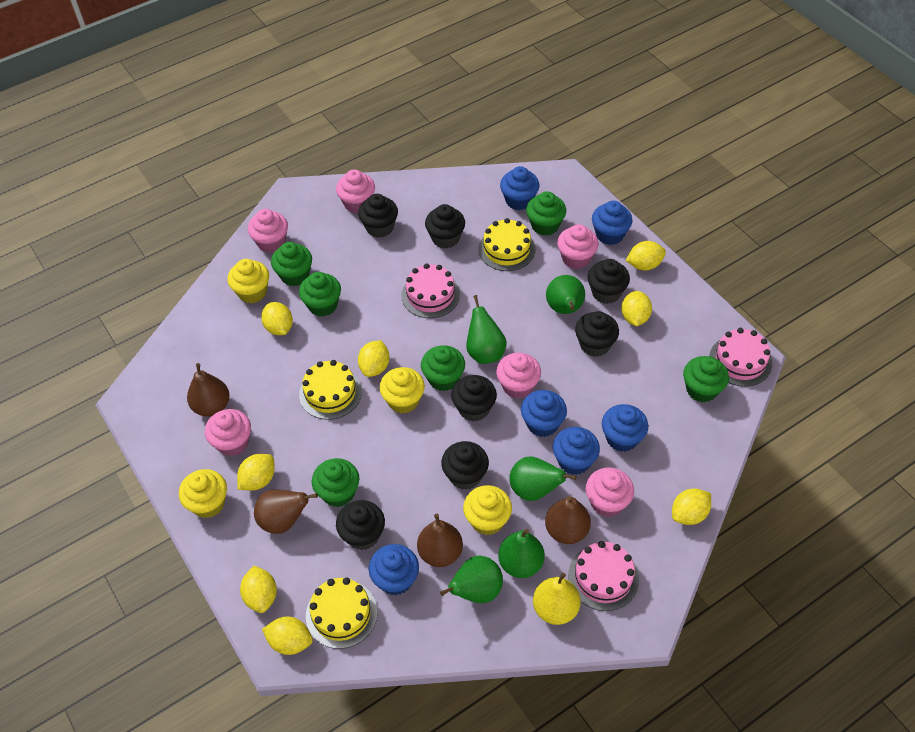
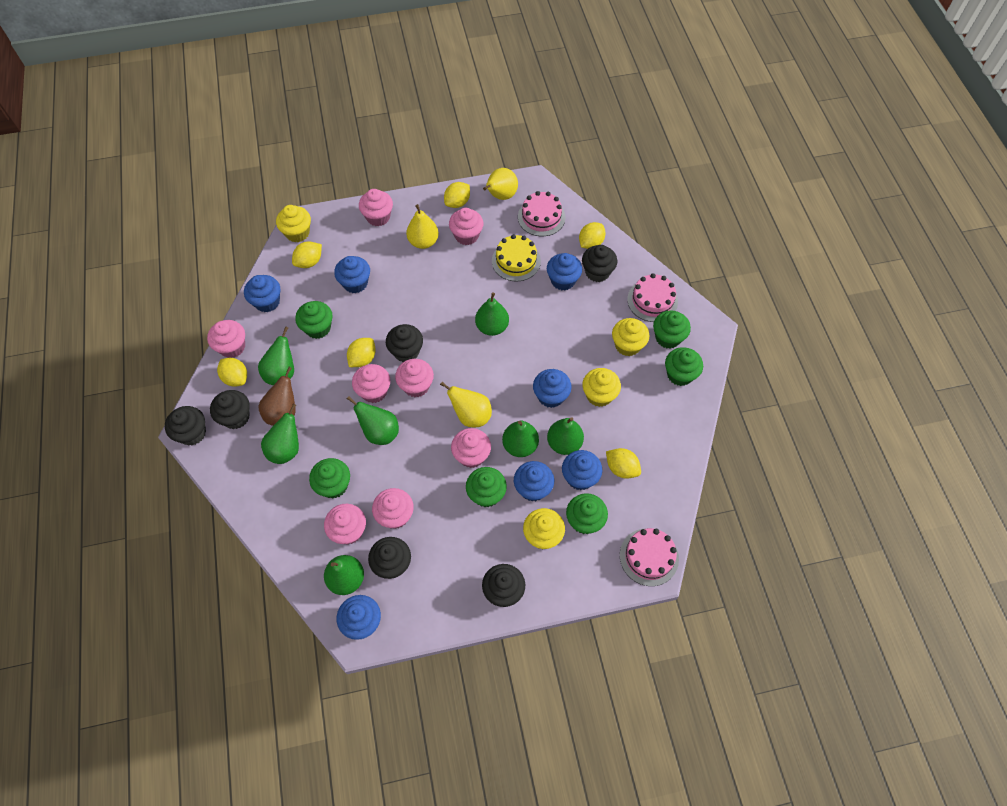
black cupcake: [336,500,385,550] [358,194,398,238] [425,204,465,249] [441,441,489,490] [451,375,497,422] [575,311,619,357] [588,259,630,304] = 7 -> [165,406,206,446] [210,390,250,429] [368,537,411,579] [386,324,423,362] [482,564,525,607] [582,245,617,282] = 6
blue cupcake: [369,544,419,595] [500,166,539,210] [521,390,567,437] [553,427,600,475] [592,201,633,245] [602,404,648,452] = 6 -> [244,275,280,312] [334,256,370,293] [337,595,381,640] [514,461,554,501] [533,369,572,408] [547,253,582,291] [562,450,602,490] = 7
brown pear: [187,363,230,417] [254,489,318,534] [417,514,463,567] [545,496,591,544] = 4 -> [259,367,296,426] = 1
green pear: [440,556,503,603] [466,295,507,364] [498,529,545,578] [509,457,576,501] [546,275,585,314] = 5 -> [258,326,294,385] [261,404,299,464] [324,555,364,595] [347,396,399,445] [475,292,509,336] [502,420,539,457] [547,417,584,455] = 7
pink cupcake: [205,409,251,456] [248,209,288,253] [336,169,375,213] [496,353,541,399] [557,224,599,269] [586,467,634,517] = 6 -> [207,320,245,358] [324,504,366,545] [352,364,391,403] [359,189,393,226] [372,488,414,529] [395,359,434,397] [449,208,483,245] [451,428,491,468] = 8
yellow cake: [299,360,362,420] [306,577,377,649] [479,218,535,271] = 3 -> [492,234,541,282] = 1
yellow lemon: [237,454,275,491] [240,566,277,613] [261,302,293,335] [262,617,313,655] [358,340,390,377] [621,291,652,326] [626,241,666,270] [672,488,711,525] = 8 -> [217,358,247,387] [292,242,322,268] [347,338,376,367] [444,182,470,208] [579,222,605,249] [606,448,641,479] = 6
yellow pear: [533,573,581,625] = 1 -> [406,204,439,249] [440,382,492,427] [483,168,518,200] = 3

